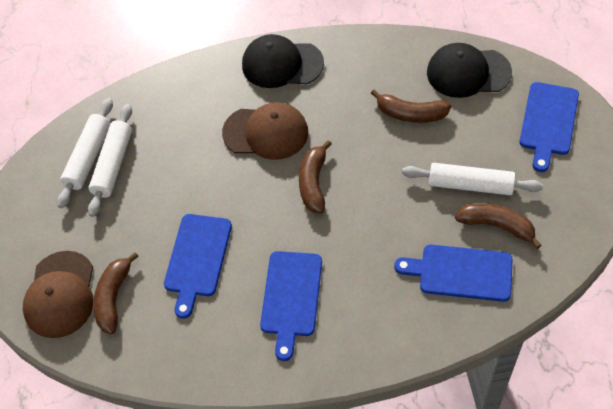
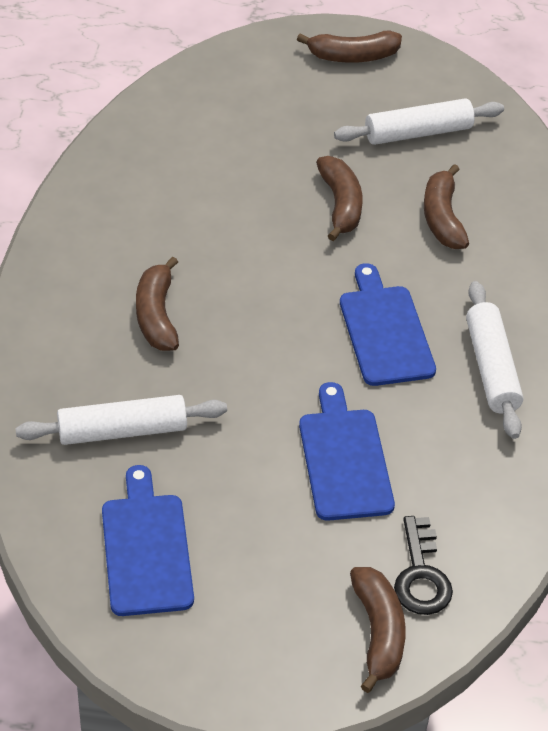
black cap: [242,34,324,88] [427,43,512,98] = 2 -> none = 0
black key: none = 0 -> [394,516,453,615] = 1
blue cutting board: [164,214,232,319] [260,251,322,361] [394,245,513,302] [519,82,579,172] = 4 -> [102,465,194,616] [299,382,395,521] [340,263,436,386] = 3
brown banana: [93,252,139,334] [299,140,332,213] [371,89,451,123] [455,203,542,249] = 4 -> [136,257,179,351] [297,31,402,63] [316,156,363,241] [350,567,406,693] [424,164,469,249] = 5
brown cap: [23,251,93,338] [222,102,308,160] = 2 -> none = 0

